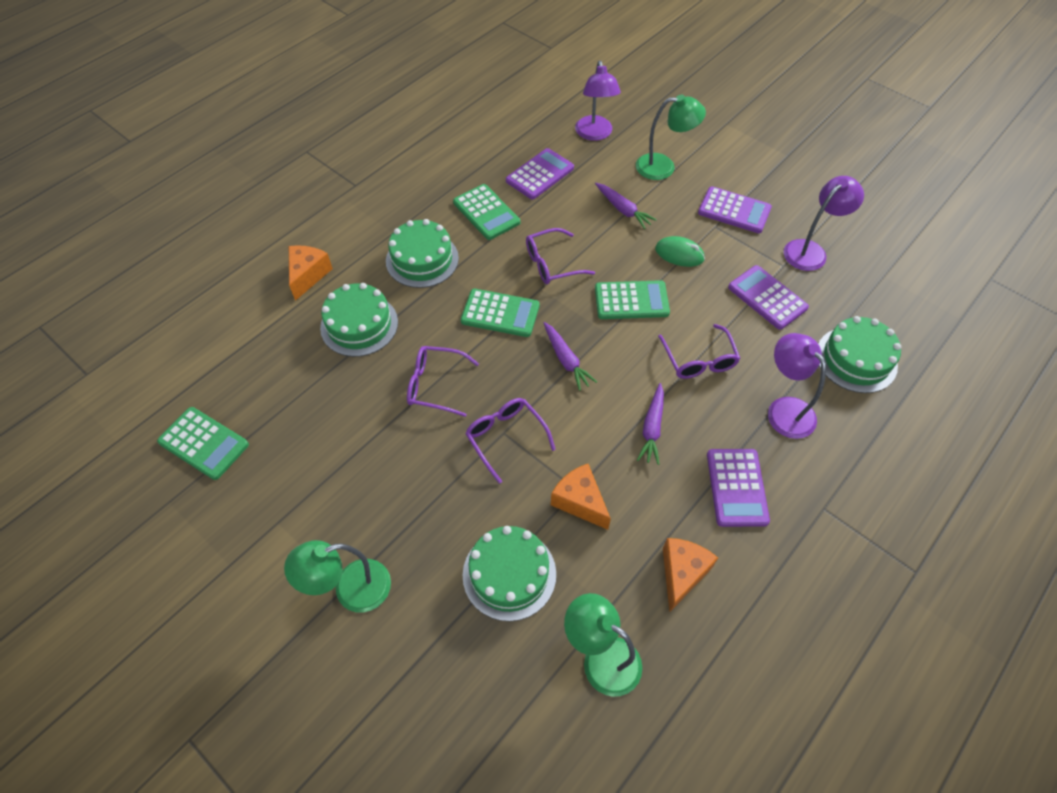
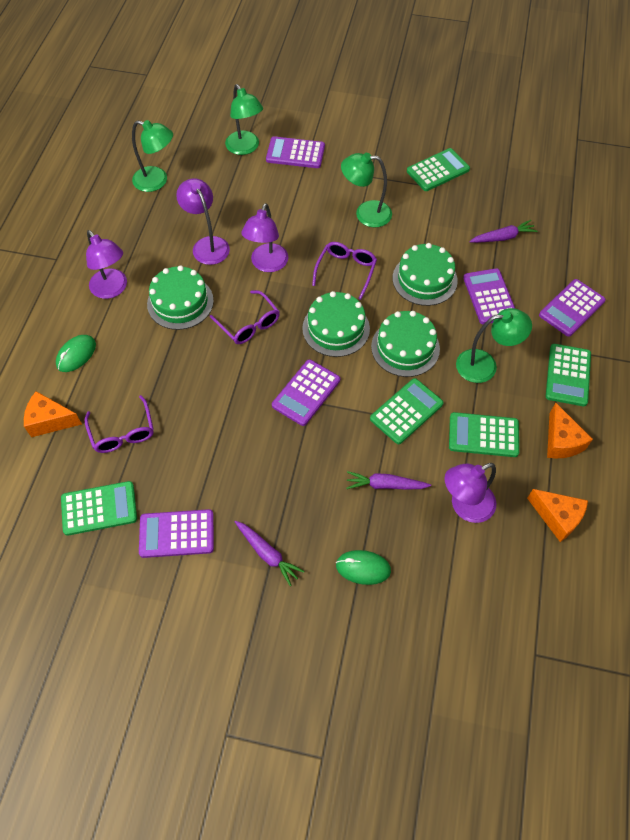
green calculator: [157,407,249,480] [453,184,520,240] [461,289,540,337] [595,280,670,319] = 4 -> [61,481,137,536] [370,378,444,444] [407,148,470,191] [449,412,519,457] [546,344,591,406] = 5
green lamp: [284,540,391,612] [564,593,642,697] [636,95,706,180] = 3 -> [132,120,173,192] [225,84,263,155] [341,153,392,227] [456,308,532,383] = 4
green mouse: [655,236,705,267] = 1 -> [56,335,96,372] [336,550,391,585] = 2
purple calculator: [506,148,574,199] [698,186,772,233] [707,449,770,527] [728,265,809,330] = 4 -> [139,509,214,558] [266,136,325,168] [272,359,340,426] [463,268,515,324] [539,279,606,337] = 5
purple glasses: [407,346,479,417] [465,398,556,484] [526,228,595,284] [658,324,740,379] = 4 -> [85,395,154,453] [210,290,280,344] [312,242,377,300] = 3
purple lamp: [575,60,621,141] [768,333,826,439] [784,176,864,271] = 3 -> [86,230,127,299] [176,178,230,265] [241,203,289,272] [444,463,496,523] = 4

